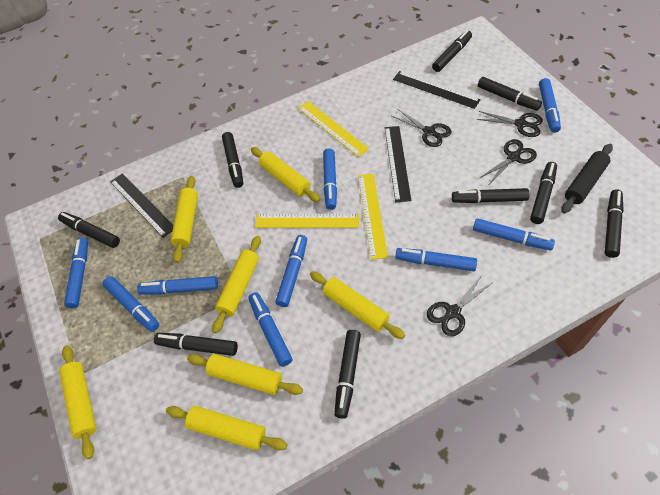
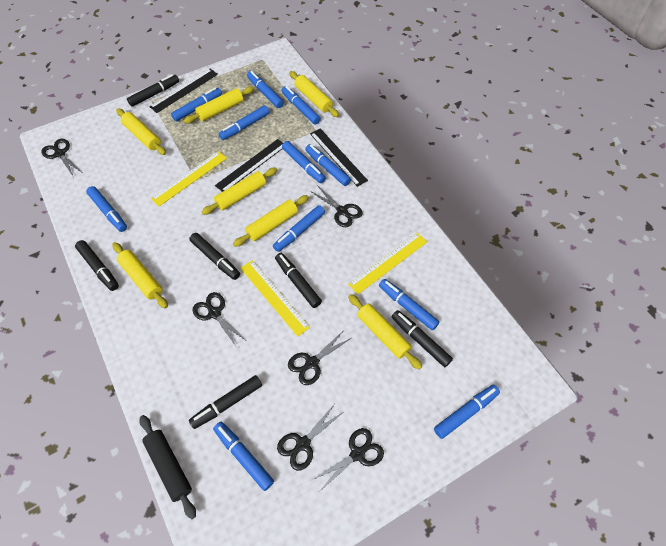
black marker: [58,212,120,248] [154,333,238,356] [222,132,243,188] [334,330,361,419] [432,30,472,72] [452,188,530,203] [478,77,542,111] [530,162,557,224] [605,189,624,258] = 9 -> [75,240,119,291] [127,74,179,107] [189,233,240,280] [189,375,262,429] [275,253,322,308] [392,310,453,367] = 6
black scissors: [392,109,452,147] [427,277,493,336] [476,111,543,137] [480,139,537,184] = 4 -> [41,139,81,176] [192,292,245,346] [277,405,342,471] [288,330,351,385] [310,185,363,227] [312,428,384,492] = 6
blue marker: [64,238,88,308] [102,276,159,332] [137,276,218,295] [248,292,292,367] [275,235,307,307] [323,148,337,210] [395,248,477,271] [473,218,555,250] [539,78,561,133] = 9 -> [86,186,127,232] [171,87,222,121] [213,422,274,491] [219,105,270,140] [247,71,284,108] [273,205,325,252] [282,86,321,125] [282,141,326,183] [305,144,351,186] [379,279,439,330] [434,385,500,439] = 11

